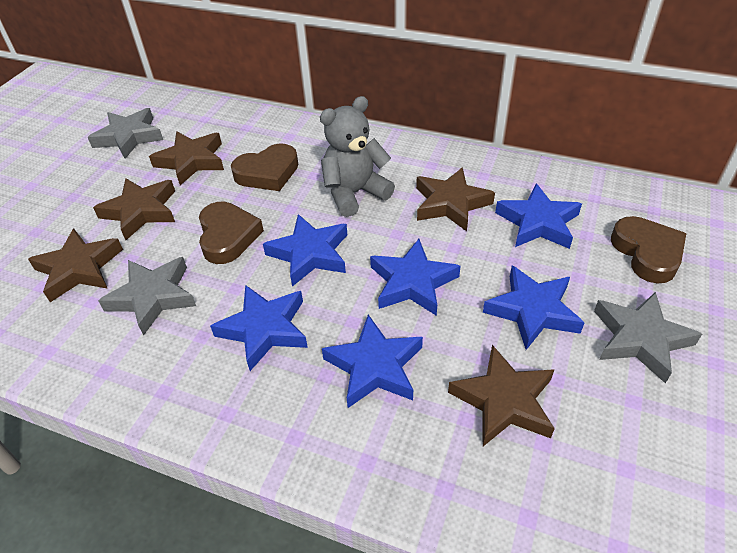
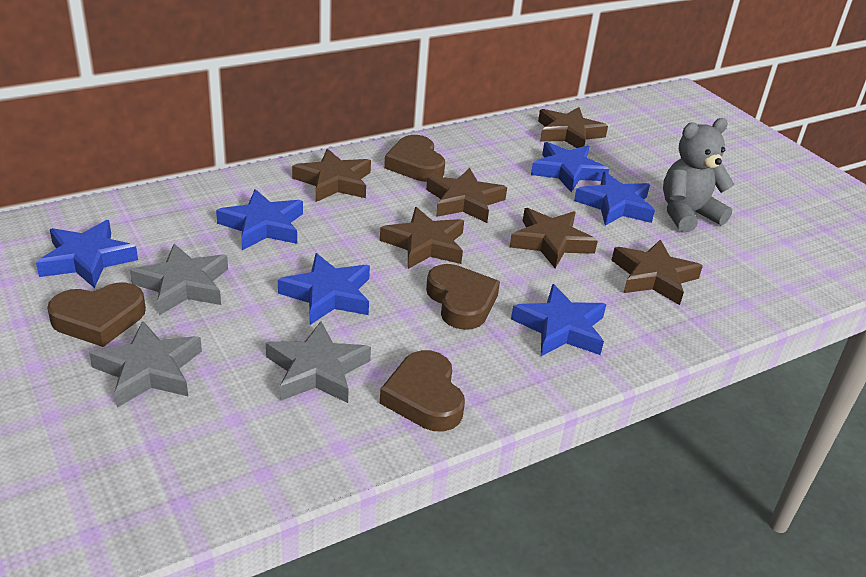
brown heart: [199,202,264,264] [231,143,298,191] [611,216,686,283] = 3 -> [47,283,146,347] [380,350,465,431] [384,135,445,182] [426,264,500,330] = 4
brown star: [28,229,123,302] [93,178,175,240] [149,131,224,185] [416,167,495,231] [448,345,555,446] = 5 -> [292,149,371,202] [380,207,464,269] [426,168,507,223] [510,208,598,268] [538,107,608,148] [611,240,703,305] = 6

